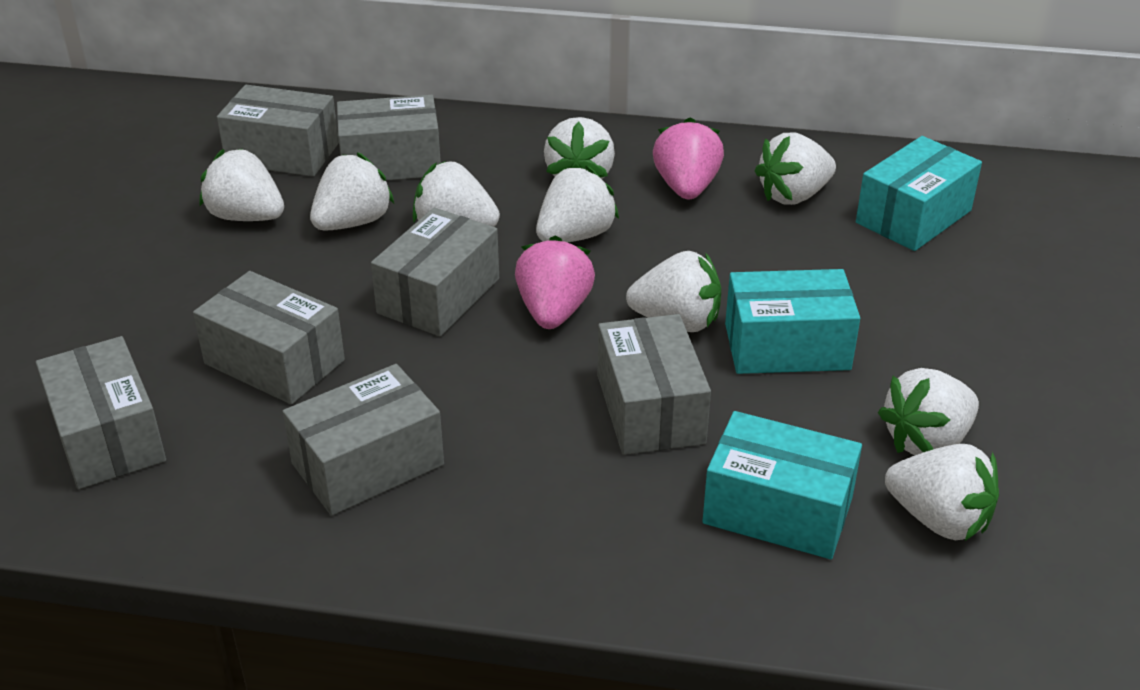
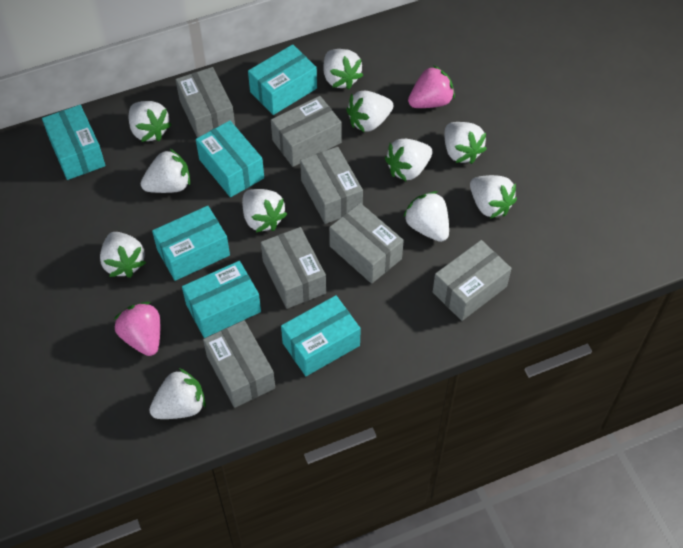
turquoise box: [702,411,862,559] [725,269,860,374] [856,136,982,251] = 3 -> [42,105,106,180] [152,206,230,281] [182,261,261,338] [196,121,264,197] [248,44,317,115] [281,295,361,376] = 6
white strawberry: [200,149,284,221] [310,152,394,231] [413,161,500,227] [536,166,619,242] [544,117,615,179] [626,251,721,332] [755,133,836,205] [878,368,979,455] [885,444,999,541] = 9 -> [100,232,146,278] [129,101,172,142] [141,149,190,193] [149,368,206,419] [242,189,287,233] [324,49,363,90] [346,91,393,133] [385,139,432,182] [403,191,449,242] [445,122,487,164] [470,175,517,219] = 11

